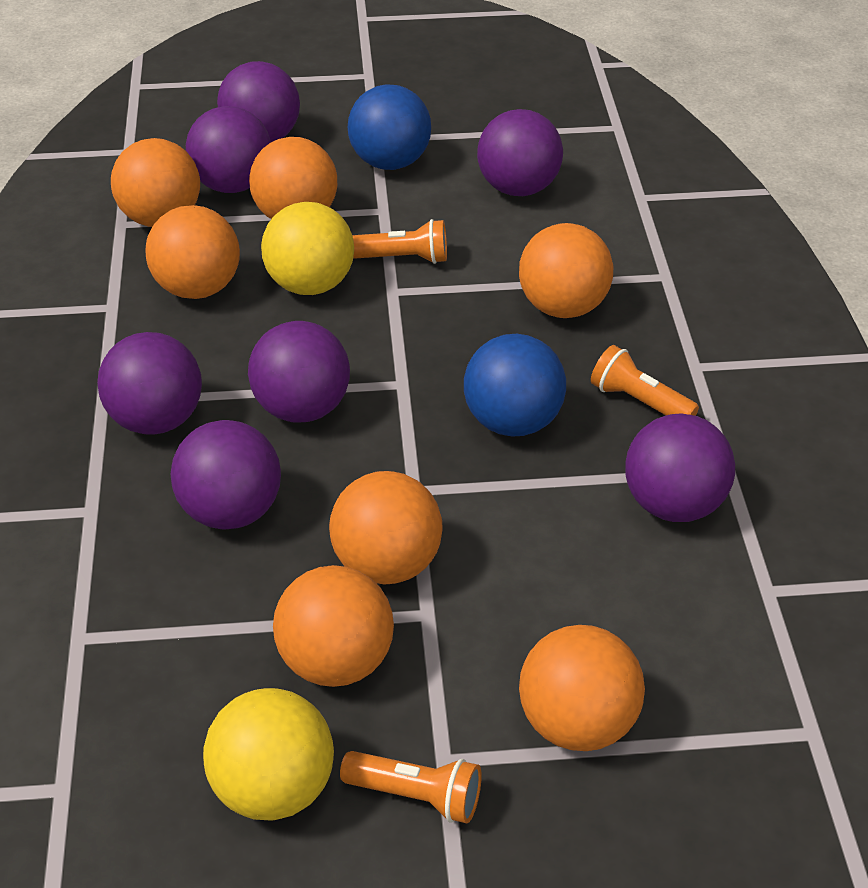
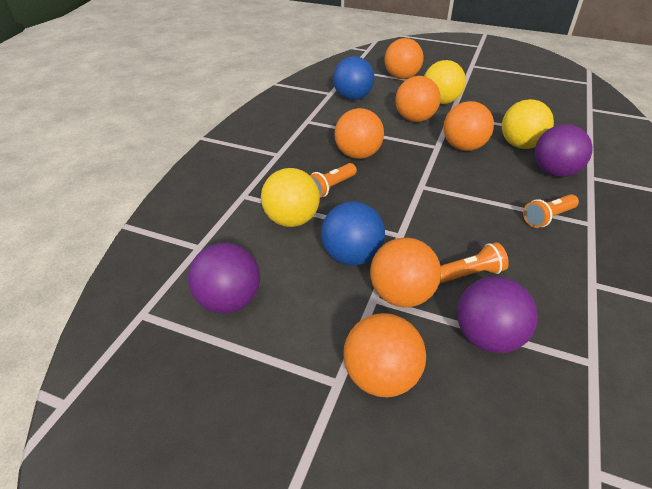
orange ball: [111,138,200,227] [146,205,240,299] [249,137,337,219] [273,565,394,687] [329,471,443,585] [519,223,613,318] [519,625,645,751] = 7 -> [334,108,384,159] [344,313,426,397] [370,238,441,307] [385,38,423,79] [395,76,441,122] [443,101,494,151] = 6
purple ball: [97,332,202,435] [170,420,281,530] [186,106,271,193] [217,61,300,142] [248,321,350,423] [477,109,563,196] [625,413,735,522] = 7 -> [188,243,260,314] [457,276,538,353] [535,124,592,177] = 3
yellow ball: [203,688,334,821] [261,202,354,295] = 2 -> [261,168,320,227] [424,60,466,104] [502,99,554,149] = 3

